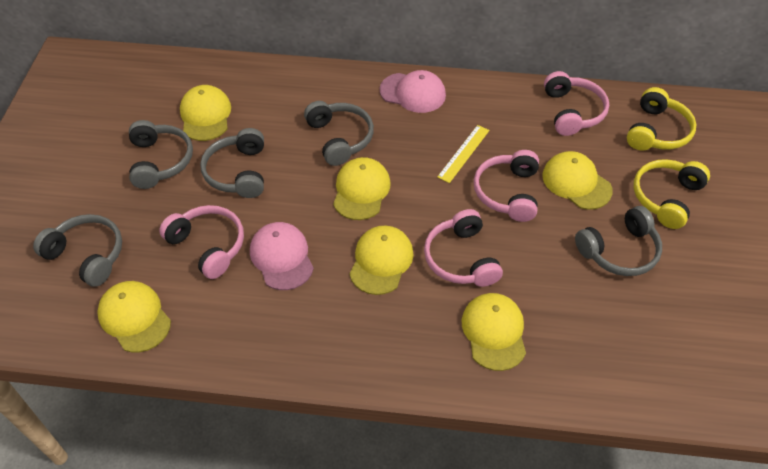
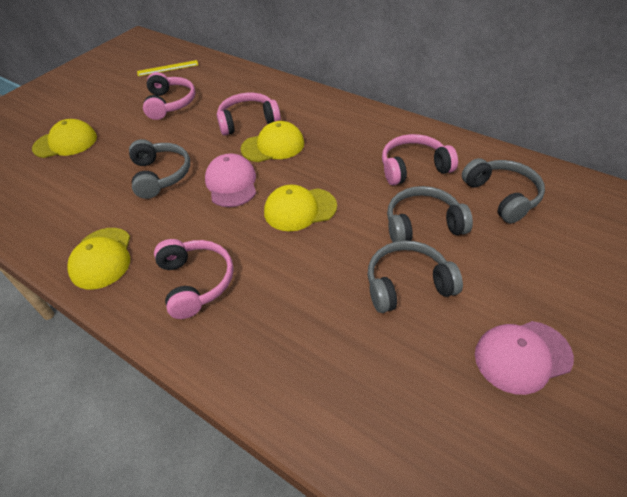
grey headphones: [33,214,122,287] [129,120,193,189] [200,128,264,198] [304,101,374,166] [575,206,662,276] = 5 -> [129,139,190,199] [368,241,463,313] [387,186,473,242] [462,158,545,223] = 4
yellow cap: [97,281,171,352] [180,85,231,141] [333,157,391,220] [349,226,414,295] [462,293,526,371] [542,151,613,210] = 6 -> [32,119,97,158] [67,228,130,289] [241,121,304,162] [264,185,337,231] = 4
yellow headphones: [627,87,697,150] [634,159,710,229] = 2 -> none = 0

